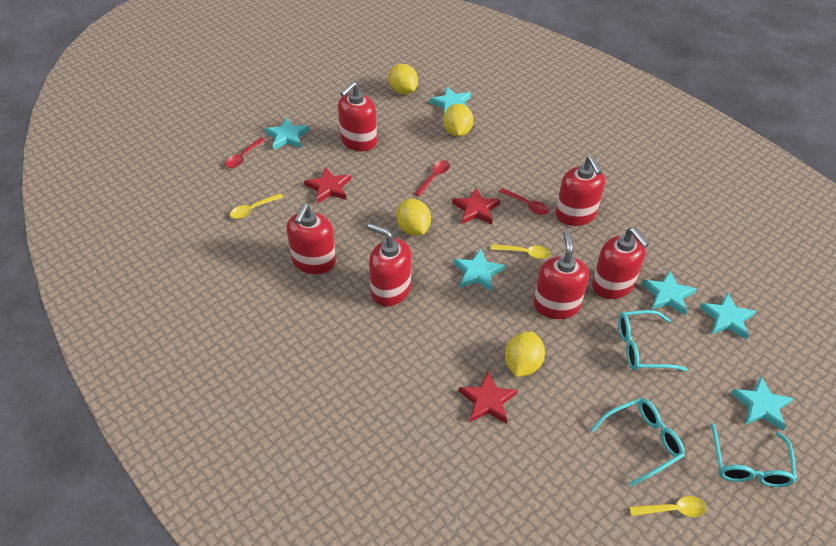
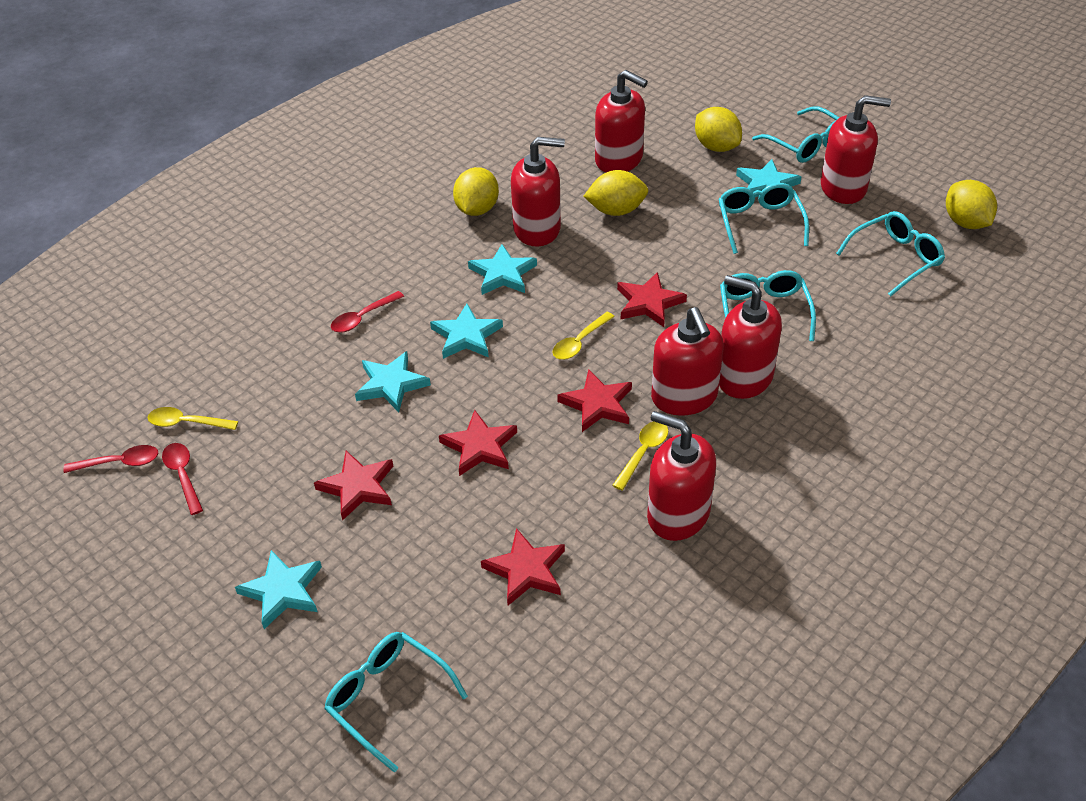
red star: [304,167,351,204] [452,188,500,224] [459,372,518,424] = 3 -> [314,451,393,521] [439,410,517,476] [481,528,565,606] [557,369,632,432] [617,272,687,327] = 5
turquoise glasses: [591,398,685,486] [618,310,688,371] [711,423,797,487] = 3 -> [324,632,468,772] [718,183,809,254] [720,270,816,341] [752,106,840,163] [836,211,945,296] = 5
turquoise star: [265,117,310,150] [430,87,471,114] [453,249,505,292] [642,271,697,315] [699,292,756,339] [731,376,793,431] = 6 -> [235,550,322,629] [355,351,431,412] [430,304,503,359] [468,244,537,295] [736,159,801,197] = 5

